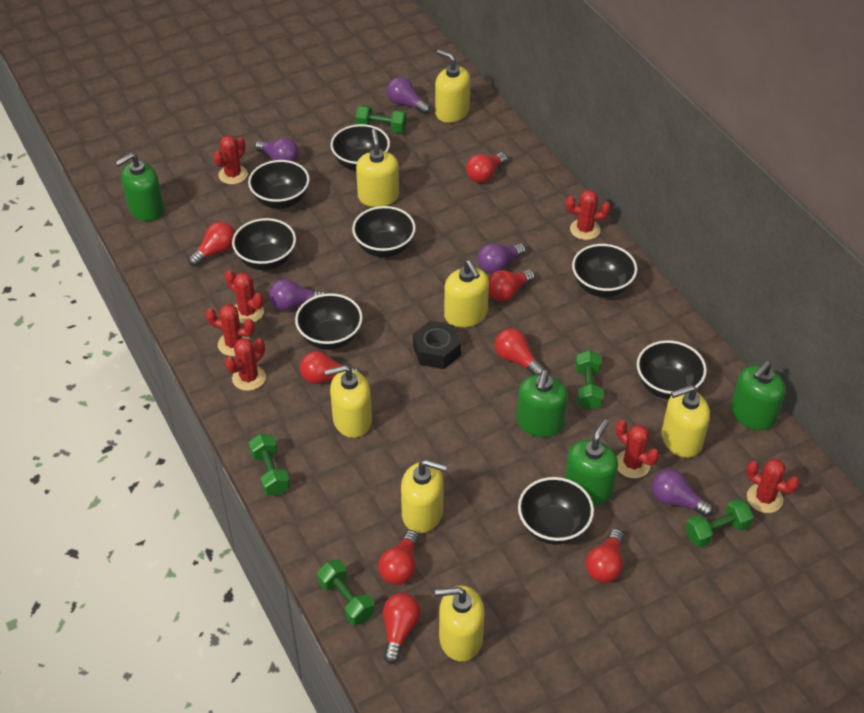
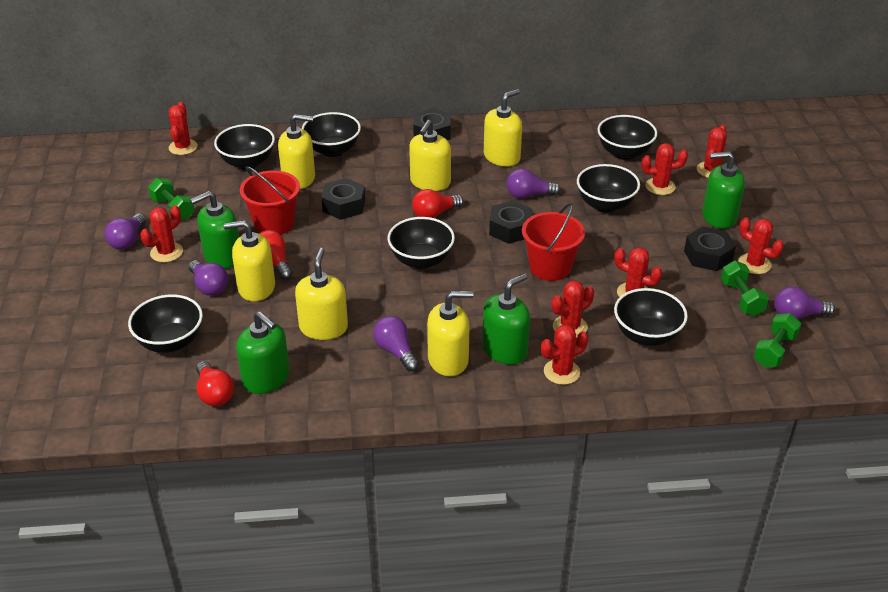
black bowl: [232,218,296,270] [248,160,310,209] [295,293,363,350] [330,124,390,171] [352,206,416,257] [518,477,594,545] [572,244,637,297] [637,340,707,399] = 8 -> [128,294,203,353] [214,124,275,170] [302,112,361,157] [388,217,455,269] [577,164,640,212] [597,115,657,160] [614,288,688,346] = 7
black nut: [413,321,461,369] = 1 -> [321,178,365,220] [413,108,451,140] [489,201,532,244] [684,226,736,271] = 4
green dumbbell: [249,434,290,495] [317,560,375,625] [355,105,407,133] [575,350,604,410] [685,498,754,548] = 5 -> [148,178,195,220] [721,261,769,316] [753,313,801,367] = 3
red bucket: none = 0 -> [240,166,300,235] [522,203,585,281] = 2
red cactus: [205,304,255,356] [213,135,248,185] [225,270,264,324] [225,338,266,391] [566,190,611,240] [616,420,659,478] [746,459,800,513] = 7 -> [140,205,183,262] [168,102,198,155] [541,325,588,385] [552,280,594,338] [614,247,662,297] [642,143,688,195] [697,125,727,178] [738,217,784,274] = 8
red light bulb: [188,222,235,267] [300,351,361,384] [378,530,419,585] [383,593,421,664] [466,152,507,183] [488,270,535,301] [495,328,545,375] [586,529,624,583] = 8 -> [196,361,234,406] [259,230,293,280] [412,189,464,218] = 3
yellow soap dispenser: [325,365,372,438] [356,129,399,207] [401,460,447,533] [435,50,470,123] [435,585,484,662] [444,260,489,328] [662,385,710,458] = 7 -> [224,220,275,301] [278,114,315,189] [295,248,348,340] [409,120,451,191] [427,291,474,376] [484,89,522,167] = 6

